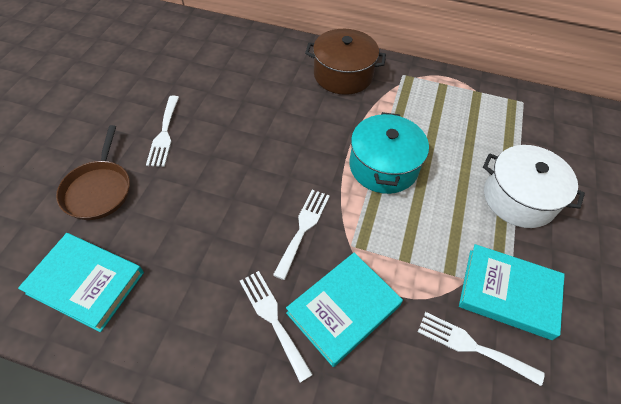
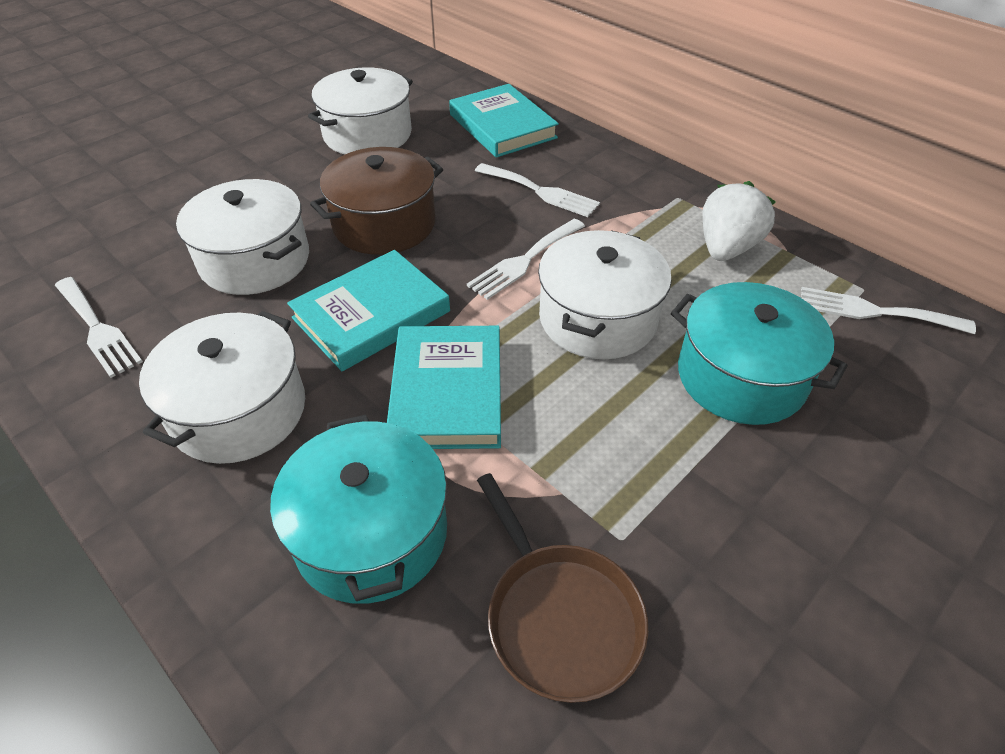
turquoise pot: [350,112,429,194] = 1 -> [270,415,447,604] [671,282,848,425] = 2
white pot: [483,145,585,228] = 1 -> [139,311,305,464] [176,179,309,295] [308,67,413,154] [538,230,672,359] = 4
white strawberry: none = 0 -> [703,181,776,261] = 1

